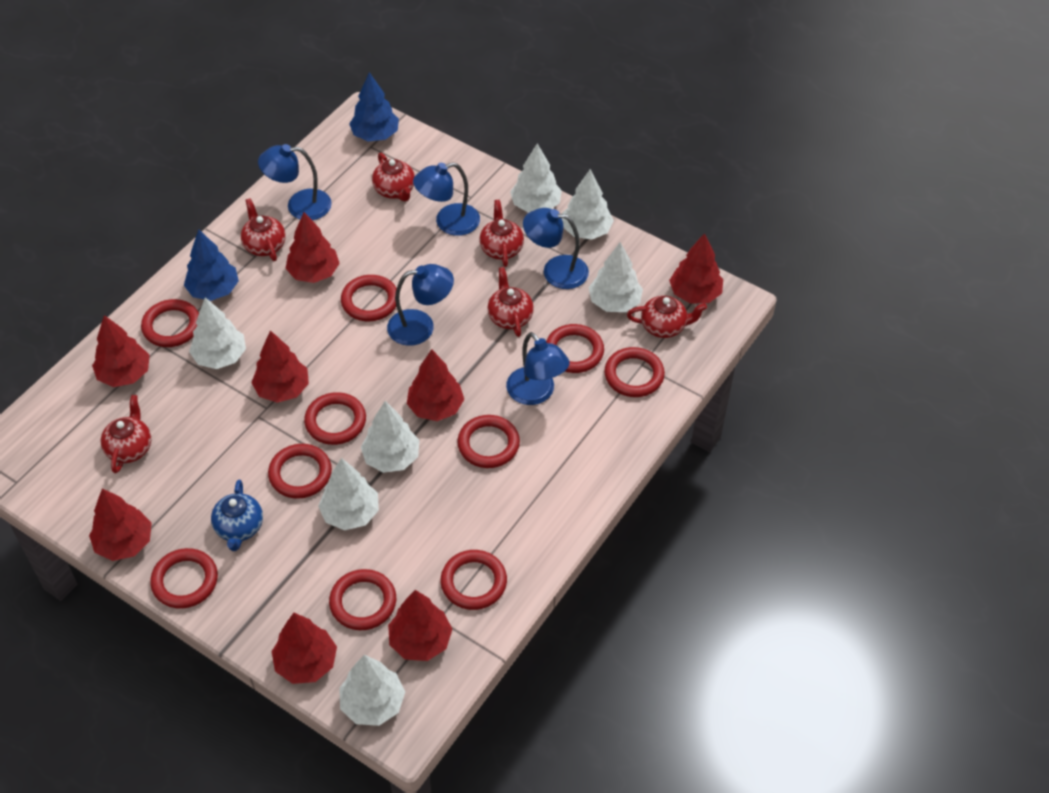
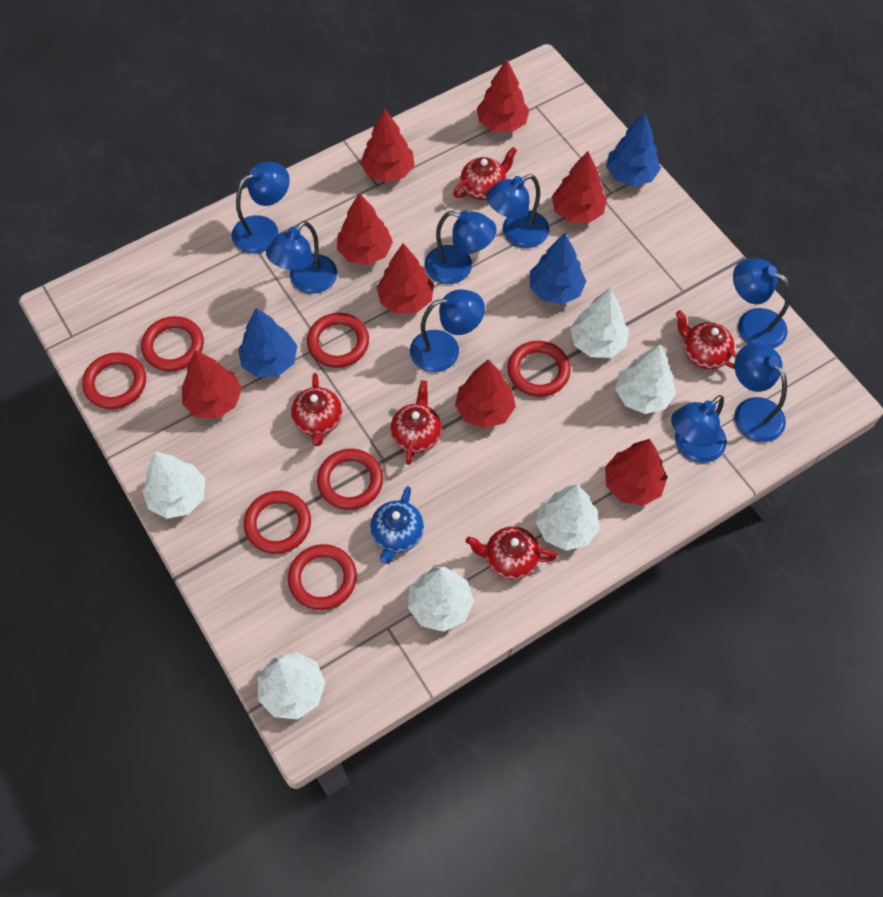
blue lamp: [258,144,332,220] [387,264,454,346] [413,162,480,236] [506,332,570,405] [523,208,589,289] = 5 -> [232,162,290,254] [266,221,337,294] [410,289,485,372] [425,211,497,284] [486,174,549,248] [671,395,727,463] [733,259,790,348] [734,342,787,442] = 8
blue tree: [184,229,239,301] [349,72,399,141] = 2 -> [238,308,297,378] [530,233,586,305] [606,113,661,186] = 3
red ring: [141,299,199,347] [150,548,218,609] [268,444,332,499] [304,392,366,445] [329,569,396,630] [341,275,397,321] [440,550,507,610] [457,415,520,468] [546,324,604,373] [604,347,665,397] = 10 -> [82,352,146,409] [141,316,204,371] [244,491,311,554] [288,544,357,610] [307,313,369,368] [317,449,383,510] [507,341,571,397] = 7
red teapot: [101,395,151,473] [241,198,286,261] [372,153,415,201] [480,200,524,267] [487,267,534,337] [627,296,707,338] = 6 -> [291,373,342,446] [390,380,442,465] [453,147,517,200] [466,526,557,580] [676,310,737,369] = 5
white tree: [189,297,246,369] [318,458,379,530] [339,655,405,726] [361,401,420,473] [510,143,562,213] [562,169,614,240] [588,242,643,312] = 7 -> [142,452,205,519] [258,652,325,719] [408,567,474,632] [536,485,600,550] [570,288,629,358] [615,344,676,414] = 6

